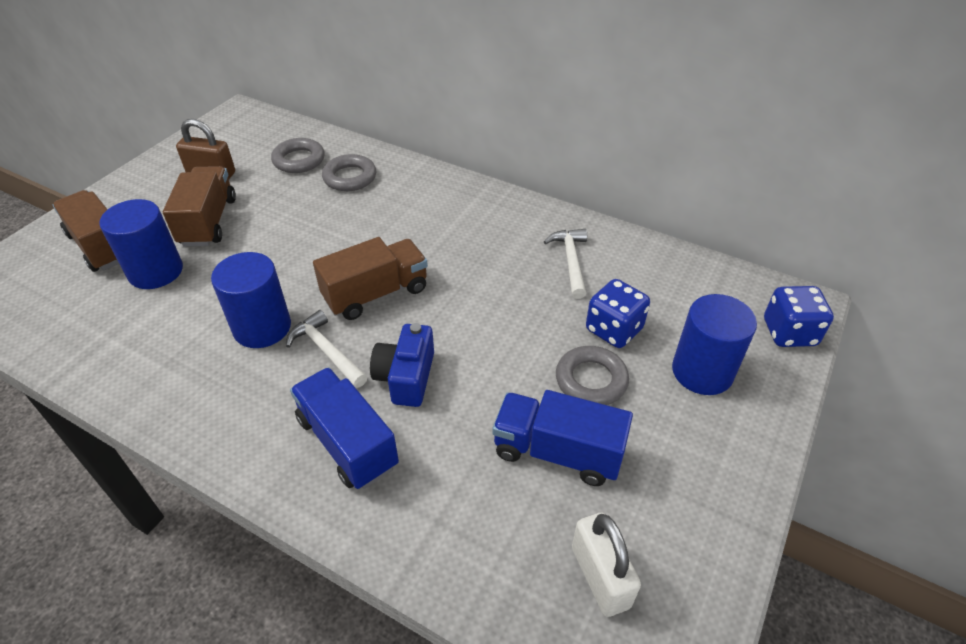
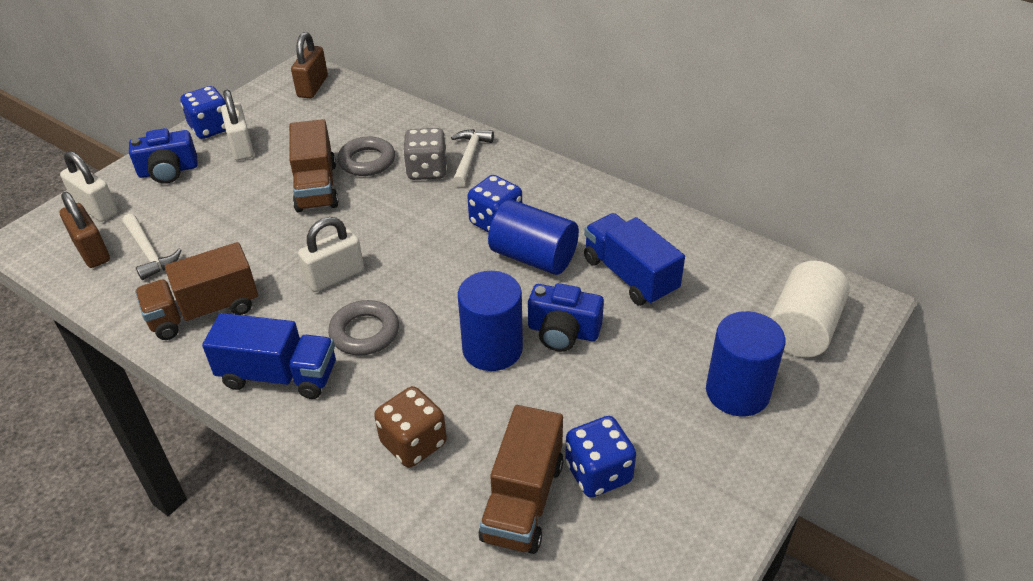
blue camera: [370,323,434,407] = 1 -> [129,128,198,184] [528,283,604,352] = 2
blue dice: [586,279,650,348] [764,286,834,347] = 2 -> [180,86,226,139] [467,175,522,232] [565,416,636,498] = 3
brown dice: none = 0 -> [374,386,447,468] = 1
brown padlock: [176,119,235,179] = 1 -> [59,192,110,268] [291,32,328,98] = 2
grey dice: none = 0 -> [403,128,447,180] = 1
grey ring: [271,138,325,173] [322,154,376,191] [556,346,629,405] = 3 -> [328,300,399,355] [338,137,395,176] = 2
white cylinder: none = 0 -> [770,261,850,358] = 1
white padlock: [572,513,641,617] = 1 -> [60,151,118,222] [221,90,254,160] [298,217,364,292] = 3

